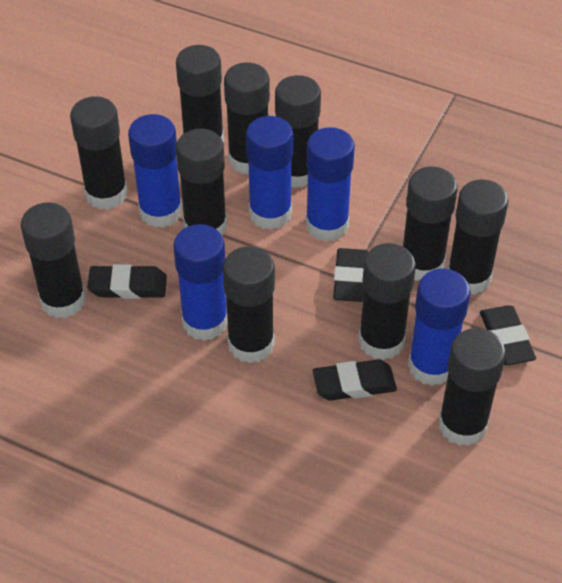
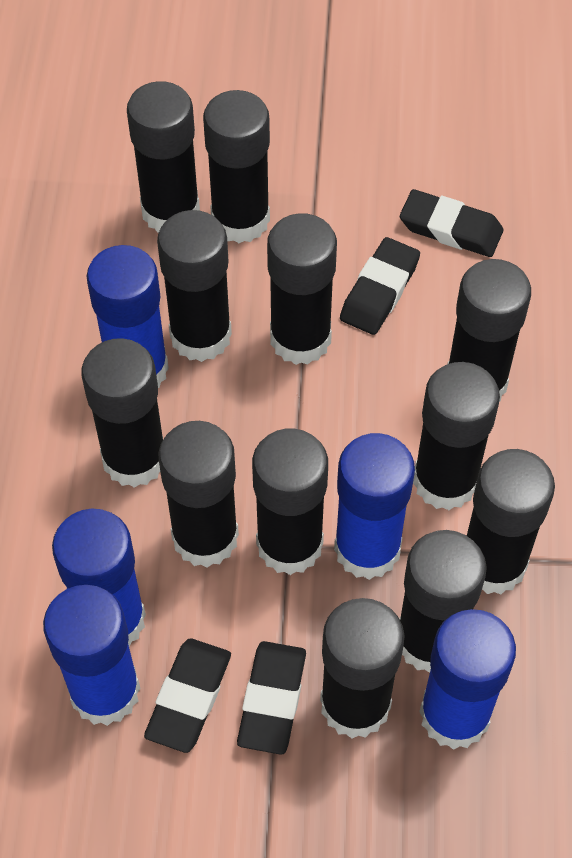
black glue stick: [21,202,86,318] [70,96,128,210] [176,45,224,142] [176,129,227,236] [223,246,275,363] [224,62,270,174] [275,75,321,188] [358,243,416,360] [403,167,458,281] [438,328,506,446] [448,179,509,295] = 11 -> [81,338,163,488] [127,81,200,233] [157,210,232,362] [158,421,239,567] [203,90,270,243] [252,429,328,575] [267,213,337,365] [320,598,405,739] [399,530,487,673] [413,362,500,510] [448,259,531,401] [467,449,555,594] = 12

